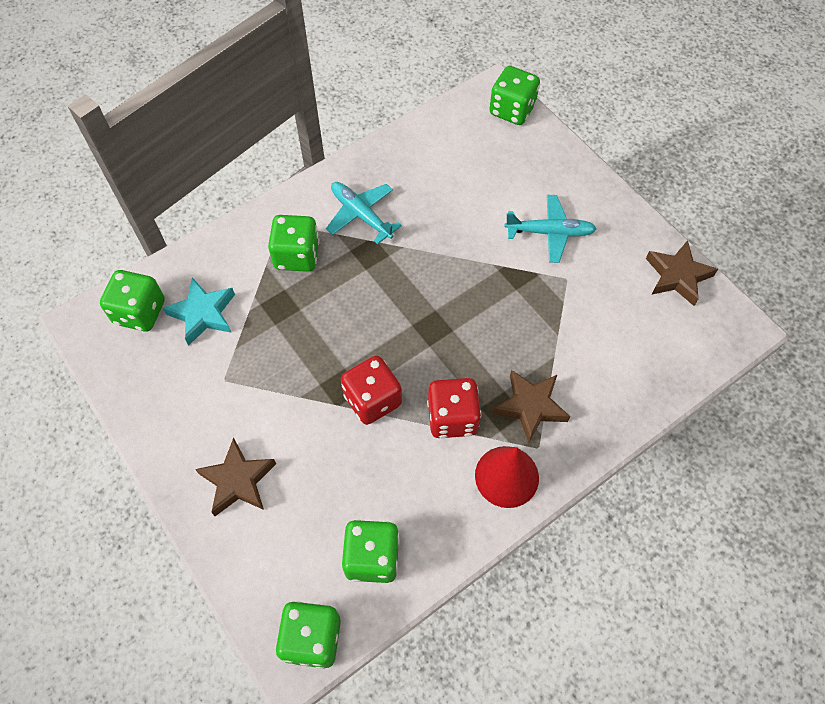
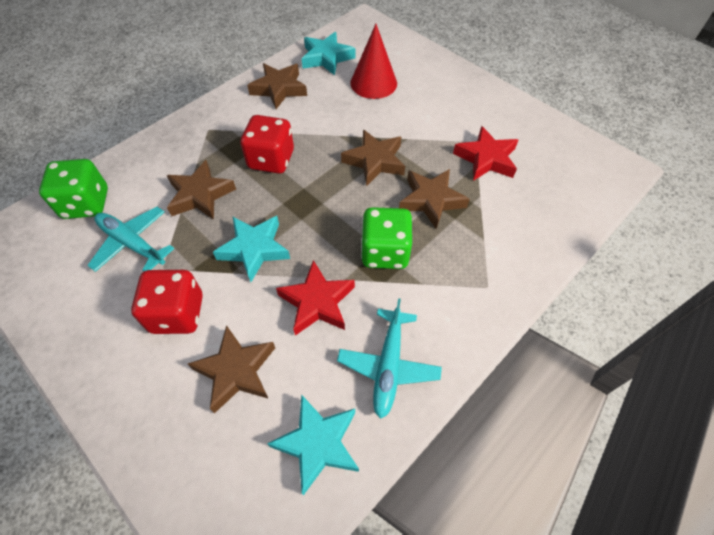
brown star: [195,437,276,516] [493,370,570,443] [646,240,718,306] = 3 -> [167,160,236,220] [188,325,275,413] [247,63,307,109] [341,129,405,186] [399,169,470,229] = 5
green dice: [100,270,165,332] [268,215,320,272] [275,601,341,669] [342,520,400,583] [489,66,540,125] = 5 -> [39,159,108,219] [361,207,412,269] = 2
red star: none = 0 -> [276,260,355,335] [453,126,518,181] = 2
turquoise star: [163,277,235,346] = 1 -> [213,216,290,282] [267,394,359,495] [302,32,355,75] = 3

